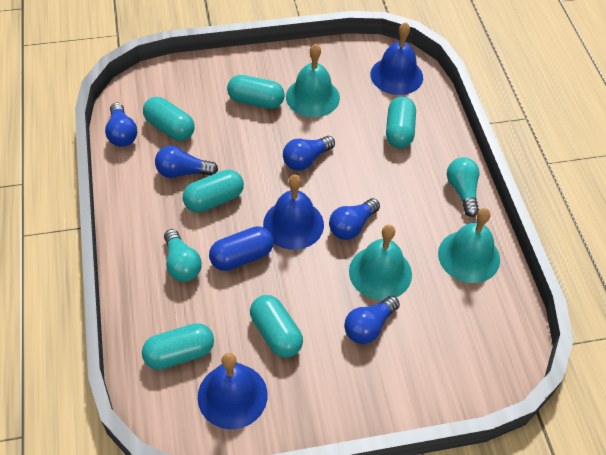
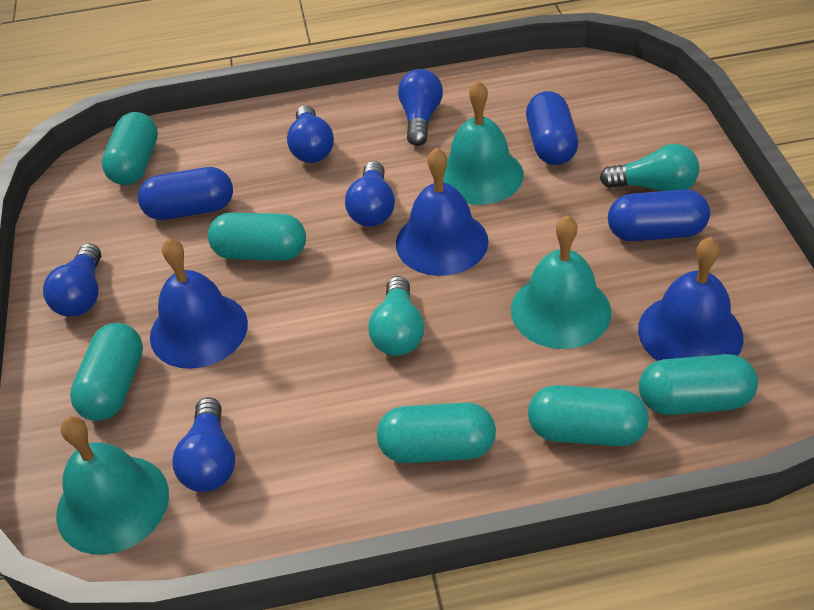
blue capsule: [209,226,273,271] = 1 -> [138,167,233,220] [526,91,578,165] [608,189,710,241] = 3

